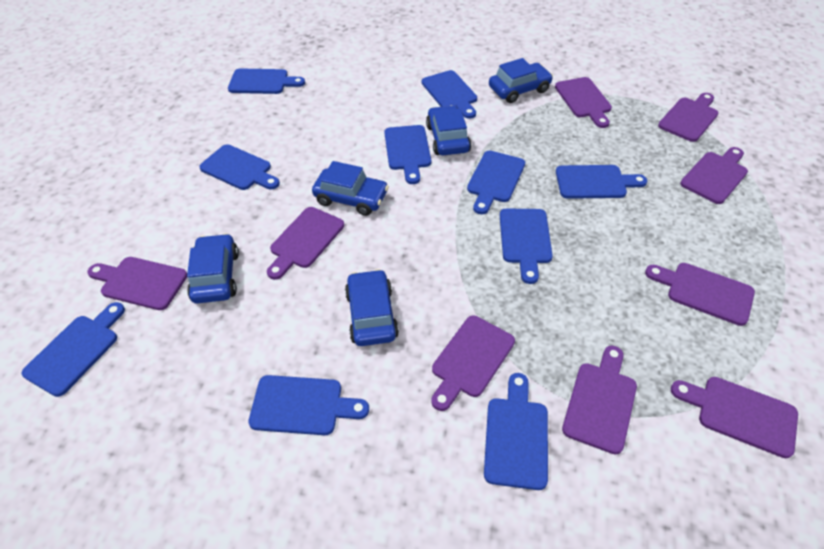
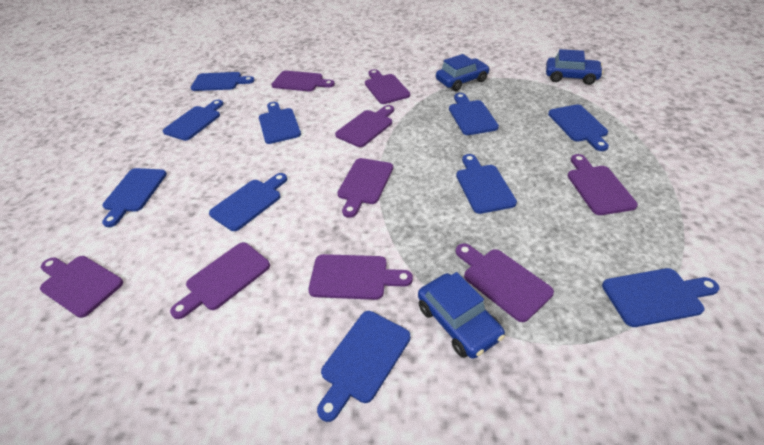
blue car: [187,233,239,304] [312,161,389,216] [345,269,399,346] [426,105,471,155] [489,58,553,103] = 5 -> [418,272,505,359] [436,54,490,91] [546,49,604,85] = 3

